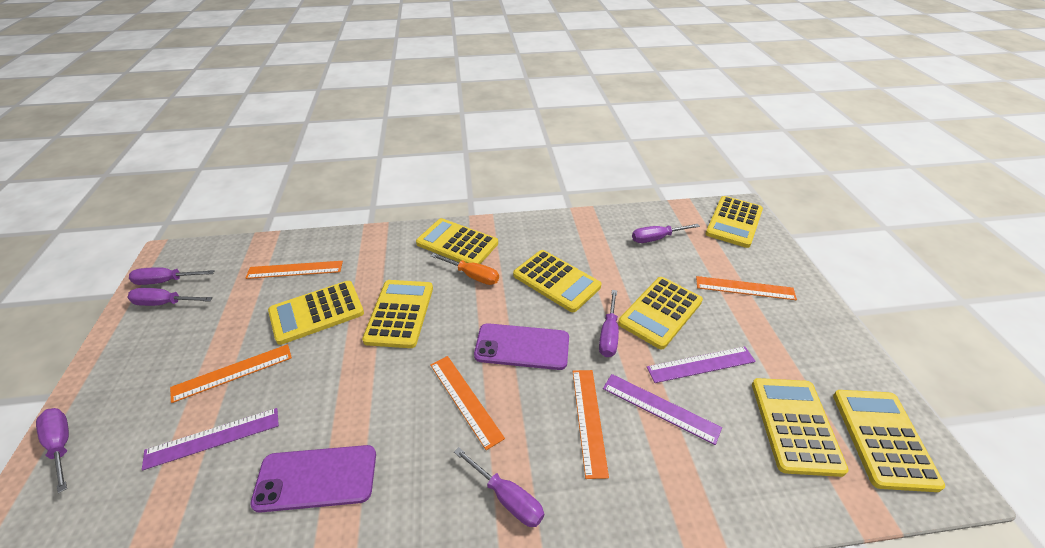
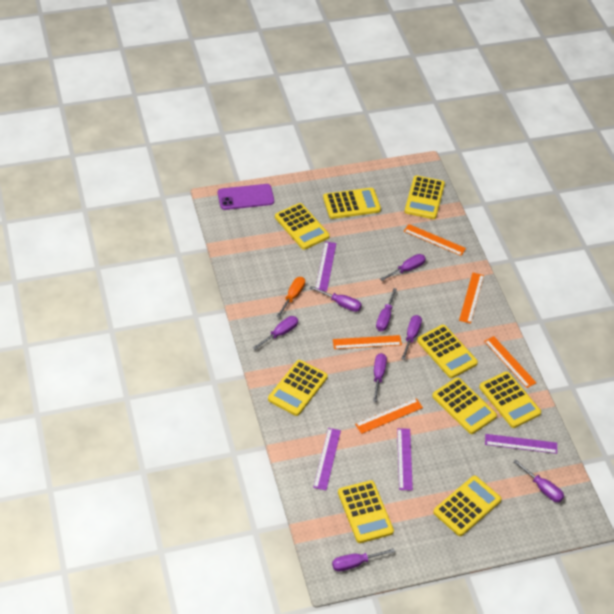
purple phone: [250,445,376,513] [474,323,569,370] = 2 -> [218,184,274,210] = 1
purple ruler: [142,408,279,471] [603,374,722,445] [647,346,756,383] = 3 -> [313,428,341,490] [316,241,336,292] [397,428,413,491] [485,434,557,454] = 4
purple screwdriver: [36,408,69,493] [127,288,213,306] [129,267,215,285] [454,447,544,527] [599,290,619,357] [632,224,700,243] = 6 -> [253,316,298,350] [309,286,362,312] [332,548,395,572] [373,353,387,402] [376,288,397,331] [380,254,426,281] [401,315,422,360] [513,460,564,502] = 8
yellow calculator: [268,281,364,345] [362,280,433,348] [416,218,498,264] [513,250,601,312] [618,277,703,349] [706,196,763,248] [752,378,848,477] [833,390,945,492] = 8 -> [268,360,328,416] [275,203,330,250] [323,188,381,219] [338,480,394,543] [405,175,445,219] [417,325,478,378] [432,377,497,434] [433,476,502,536] [479,371,541,428] = 9

